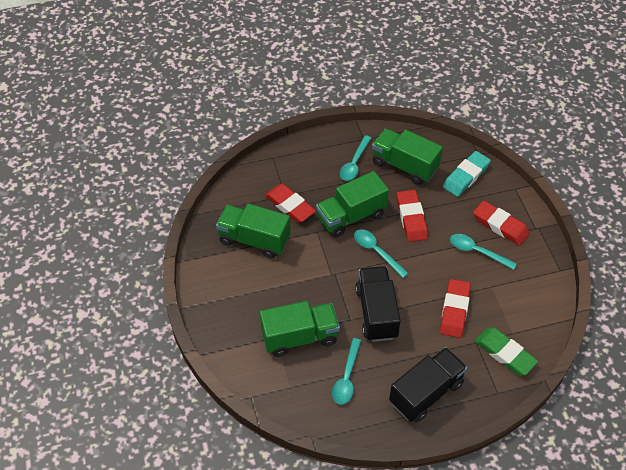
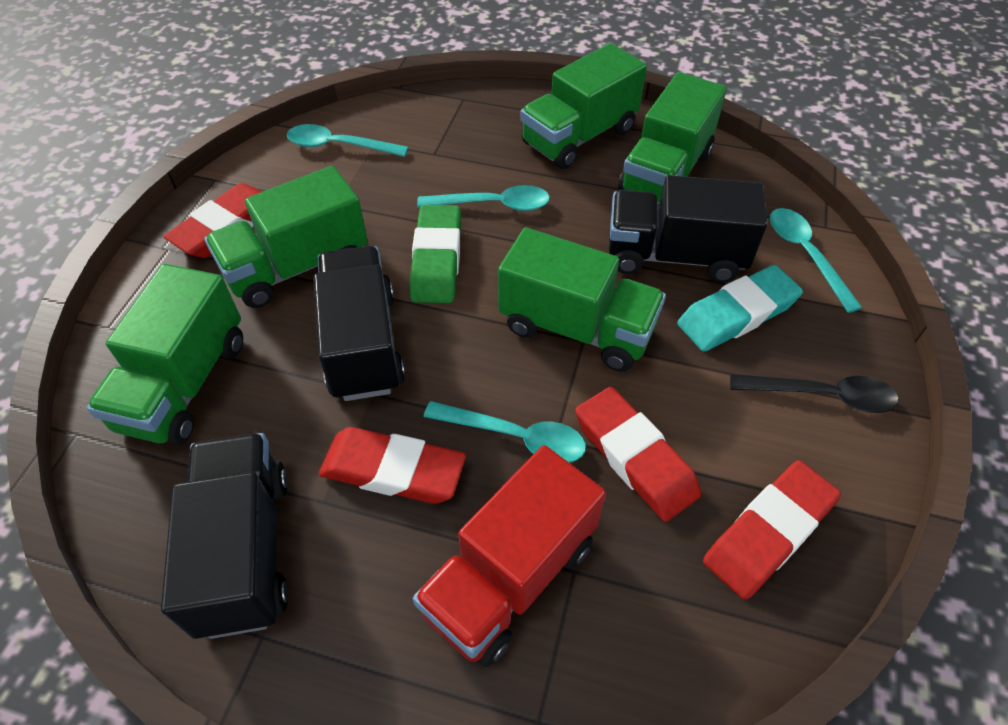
black spoon: none = 0 -> [730,374,899,413] = 1
black truck: [355,266,401,342] [389,347,467,422] = 2 -> [161,433,289,639] [313,246,405,401] [609,175,767,283] = 3
green truck: [216,204,291,259] [260,301,340,357] [316,171,389,237] [372,129,443,185] = 4 -> [87,264,243,446] [204,166,368,308] [498,227,666,372] [520,43,647,169] [618,72,727,204] = 5
red truck: none = 0 -> [413,445,606,667] = 1

